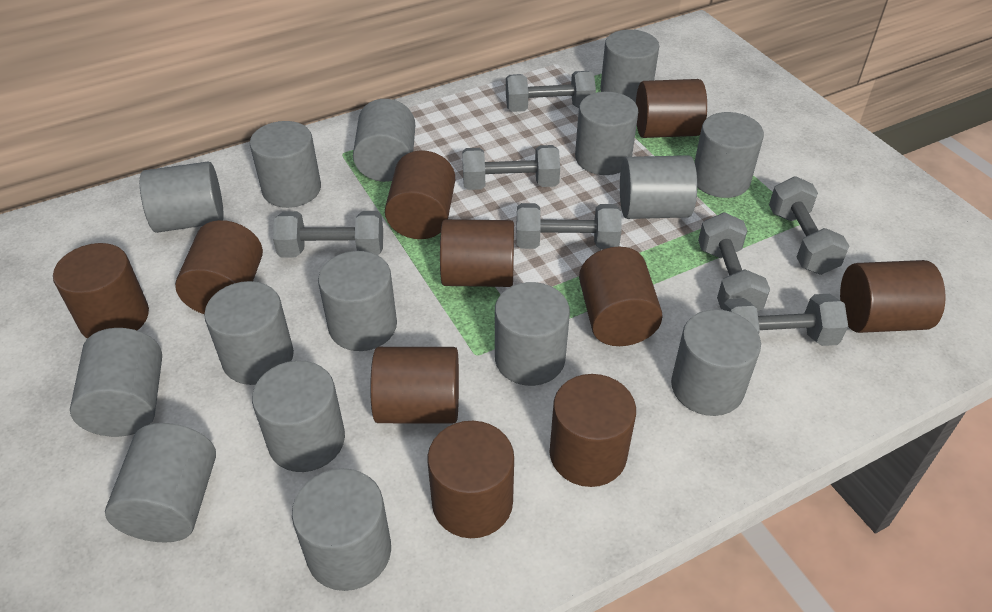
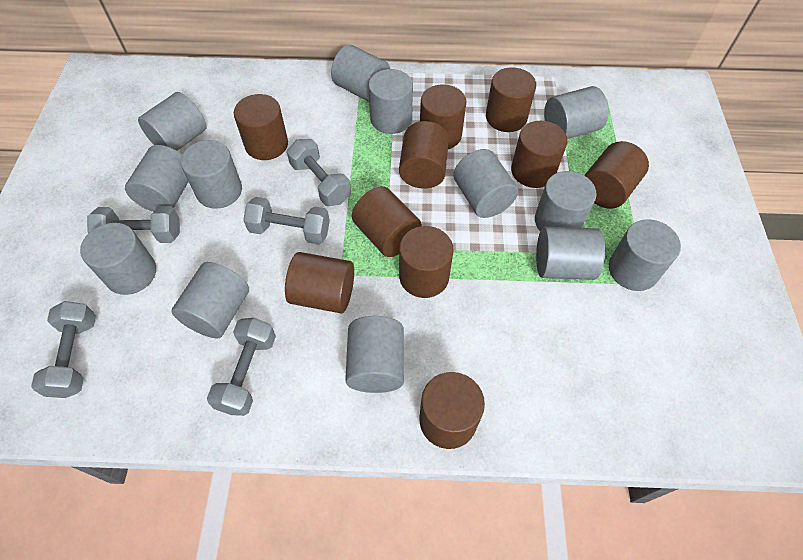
grey cylinder: [70,328,162,437] [105,423,216,542] [140,162,224,233] [204,281,294,385] [250,121,321,208] [252,361,345,472] [292,468,391,591] [318,251,397,351] [353,99,415,182] [495,282,570,386] [575,92,638,175] [600,30,659,103] [620,155,697,219] [671,309,761,416] [694,112,764,198] = 15 -> [80,223,156,295] [125,145,188,212] [138,92,207,151] [171,262,249,338] [181,140,242,209] [331,45,390,102] [345,316,404,393] [368,69,413,134] [453,149,518,218] [535,171,597,231] [536,227,605,280] [544,86,609,139] [609,219,681,291] = 13
grey dumbbell: [273,211,383,257] [462,145,560,190] [506,71,596,112] [516,203,622,250] [698,212,770,311] [722,294,848,346] [769,176,849,275] = 7 -> [31,301,96,398] [87,206,180,243] [207,318,276,416] [243,197,330,245] [287,139,351,206] = 5

